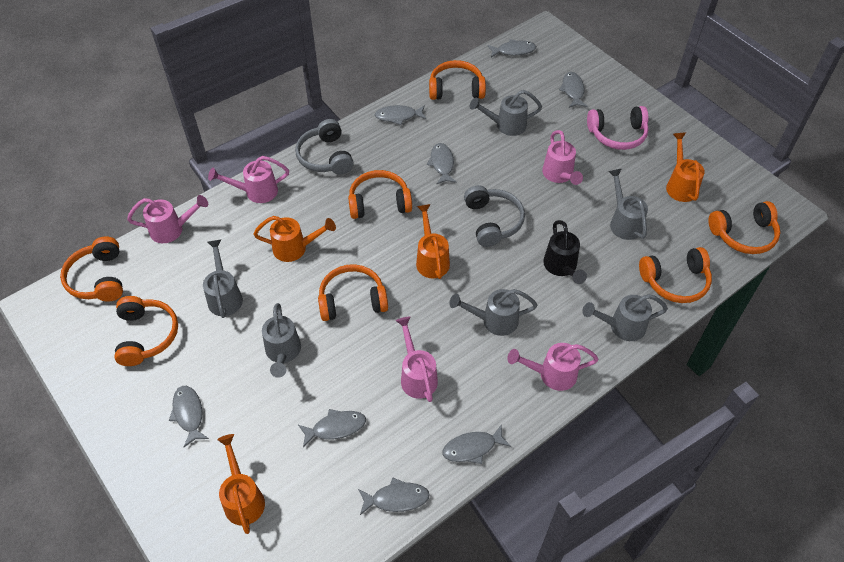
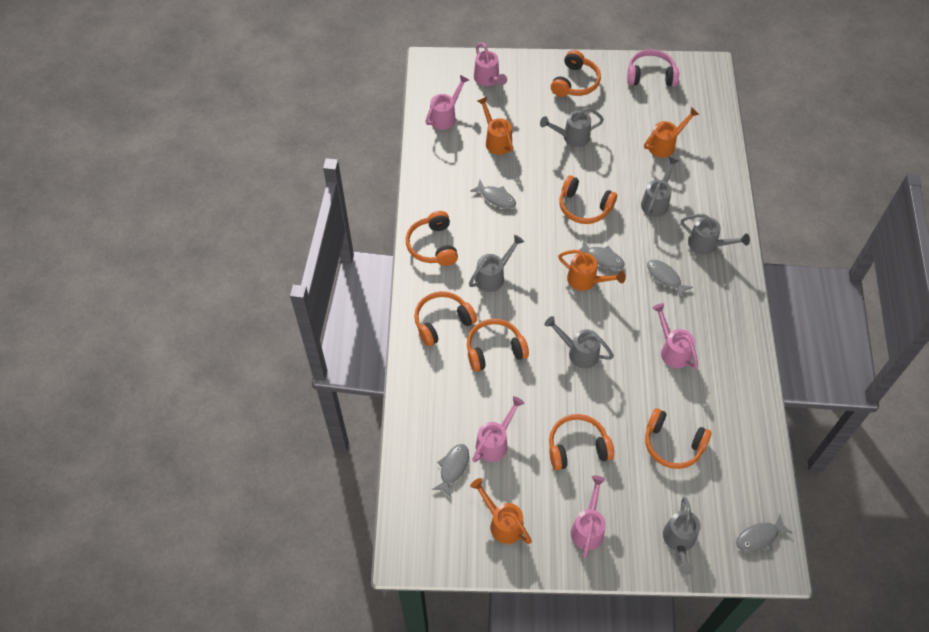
black watering can: [543,220,587,284] = 1 -> none = 0
grey fish: [169,386,209,447] [298,409,366,448] [358,478,430,515] [375,105,427,125] [427,143,457,185] [442,424,511,464] [488,39,536,57] [559,72,588,108] = 8 -> [432,444,469,497] [470,180,516,209] [579,239,625,270] [647,260,693,298] [736,514,792,552] = 5
grey headphones: [295,119,354,174] [464,185,525,247] = 2 -> none = 0

